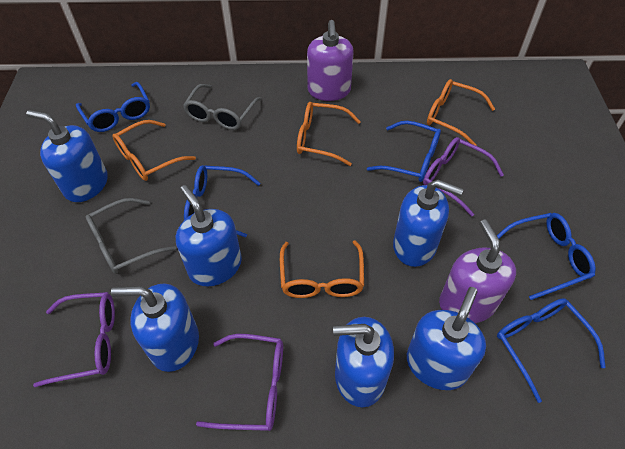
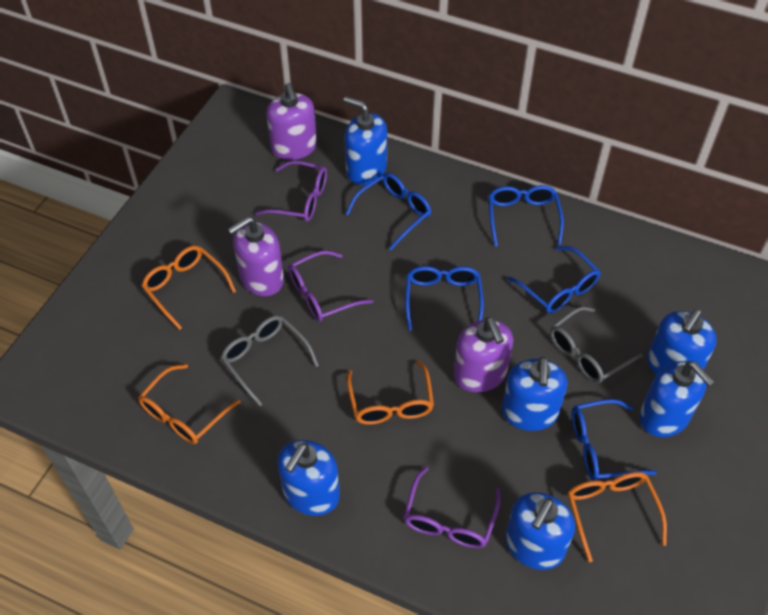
purple soap dispenser: [307,20,354,101] [439,220,516,323] = 2 -> [228,216,284,296] [266,83,317,160] [454,317,513,392] = 3

